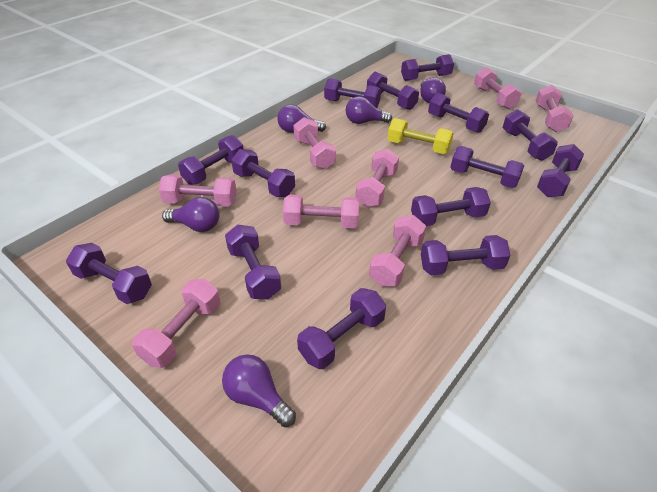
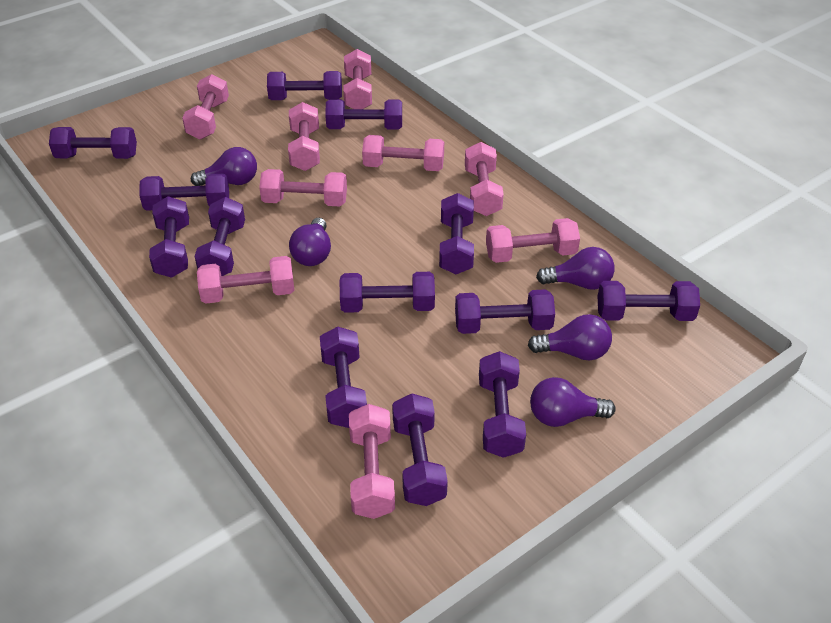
pink dumbbell: [132,279,220,368] [159,174,237,207] [283,194,359,228] [293,117,336,169] [356,149,399,207] [369,215,426,287] [474,67,522,109] [536,85,573,132] = 8 -> [182,74,229,140] [197,256,294,304] [259,169,347,206] [288,102,320,171] [344,49,372,109] [349,404,395,519] [362,135,444,171] [465,142,504,216] [486,218,580,263] = 9
purple dumbbell: [66,243,152,304] [178,135,244,185] [225,225,281,299] [231,149,295,197] [297,288,386,369] [324,78,381,108] [367,72,419,110] [401,54,454,81] [411,187,491,226] [421,235,510,275] [428,93,489,133] [450,146,524,188] [503,109,558,161] [537,144,584,197] = 14 -> [49,127,137,159] [139,173,229,211] [149,196,189,278] [194,197,245,276] [267,71,342,100] [320,326,367,428] [325,99,402,130] [340,272,435,313] [392,393,448,506] [439,193,474,274] [455,289,555,334] [479,351,526,458] [597,281,700,321] = 13
yellow dumbbell: [388,118,454,154] = 1 -> none = 0

